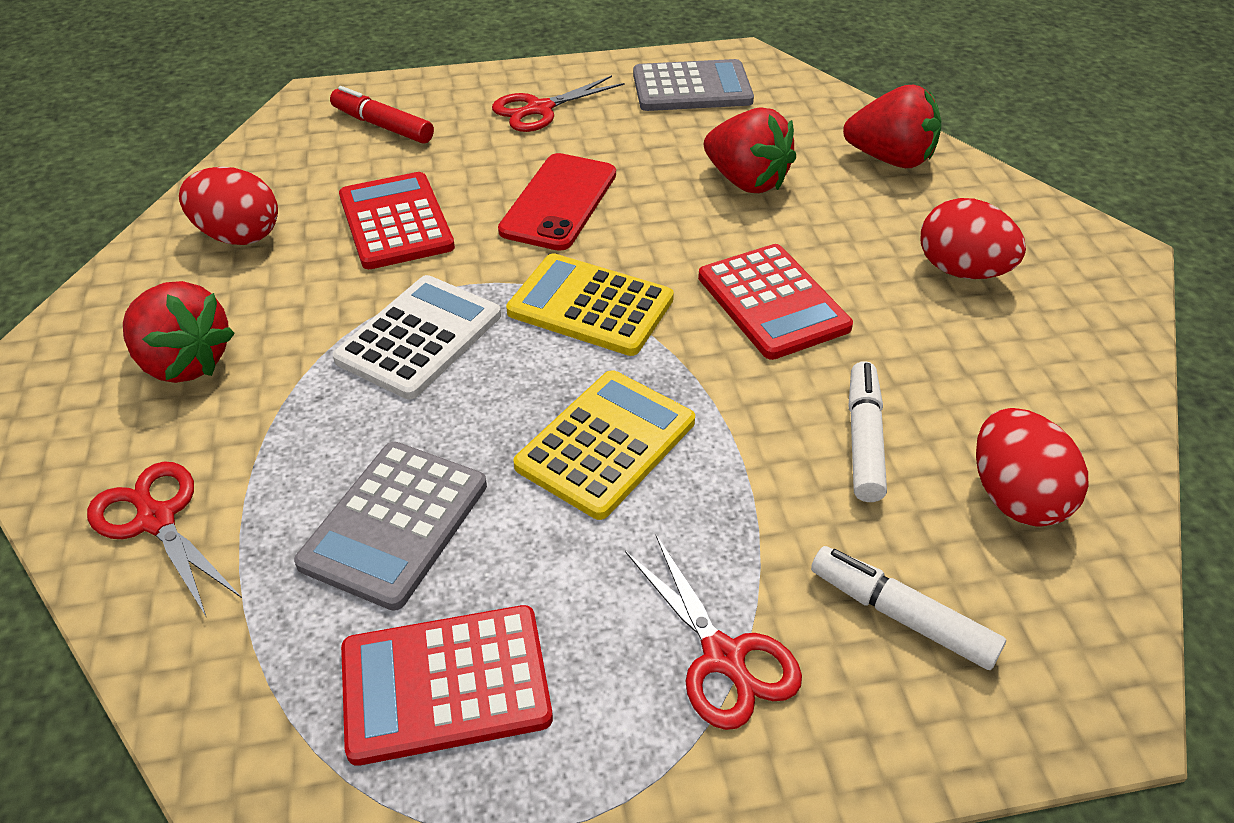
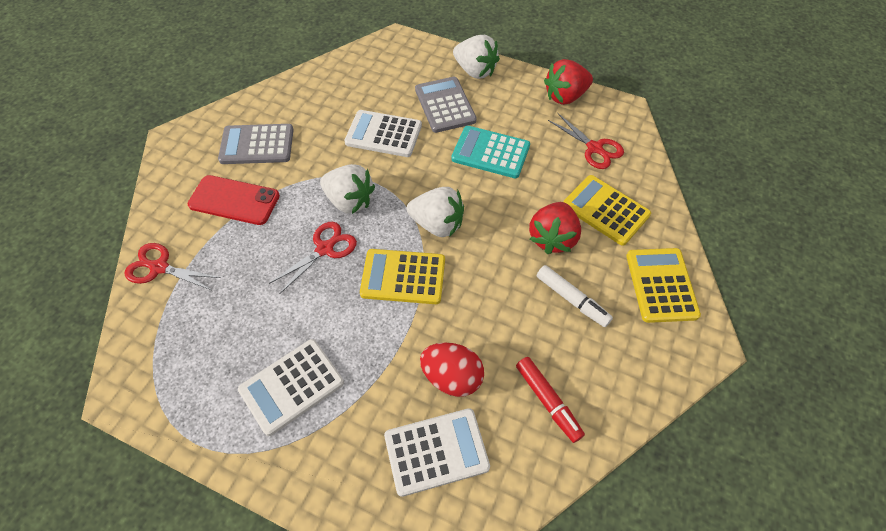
red calculator: [339,172,455,269] [341,605,553,766] [698,244,853,360] = 3 -> none = 0
red egg: [179,166,278,245] [921,198,1026,279] [976,408,1089,527] = 3 -> [420,343,484,397] = 1
red strawberry: [123,281,235,383] [704,107,796,193] [843,84,942,168] = 3 -> [529,202,581,254] [544,59,593,105] = 2
turquoise calculator: none = 0 -> [451,126,530,178] = 1
white calculator: [333,275,501,400] = 1 -> [238,339,344,436] [344,110,422,157] [384,408,490,497] = 3
white marker: [811,546,1006,670] [849,361,887,502] = 2 -> [537,265,613,327] = 1
white strawberry: none = 0 -> [320,164,375,214] [407,187,464,237] [453,35,500,79] = 3
yellow calculator: [506,253,674,356] [513,370,695,520] = 2 -> [360,249,445,304] [563,175,651,246] [626,248,701,323] = 3

